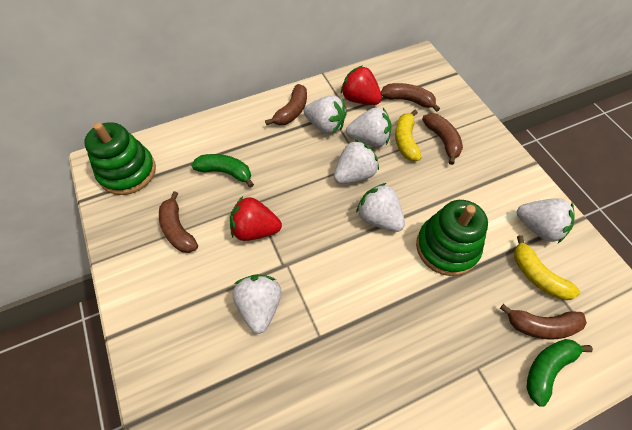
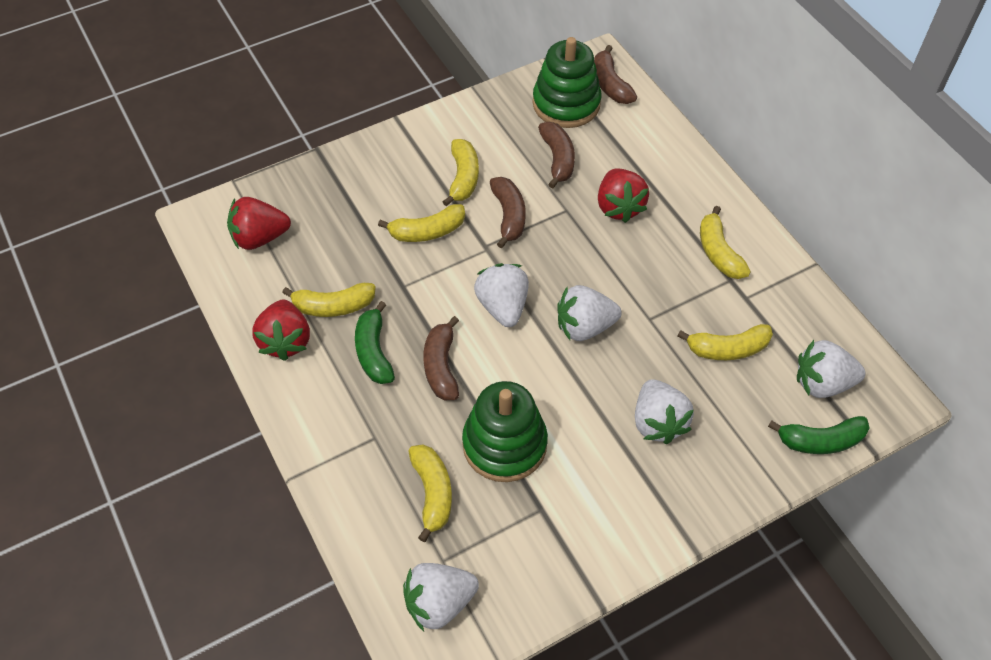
brown banana: [159,191,198,253] [265,84,307,125] [381,83,440,112] [422,113,463,165] [500,304,587,340] = 5 -> [424,316,459,400] [490,177,526,248] [538,122,575,189] [594,45,637,104] = 4
red strawberry: [230,196,282,241] [341,65,382,105] = 2 -> [227,197,291,250] [252,300,310,361] [598,169,649,223] = 3
white strawberry: [233,274,282,334] [304,95,347,134] [334,139,379,184] [346,108,392,147] [356,183,405,232] [517,198,575,243] = 6 -> [403,563,479,631] [474,263,529,327] [557,285,622,341] [635,379,694,444] [797,340,865,398] = 5
yellow banana: [395,110,421,161] [514,235,580,300] = 2 -> [282,283,376,317] [378,204,465,242] [408,445,452,542] [442,139,479,207] [678,324,773,360] [700,206,751,279] = 6

